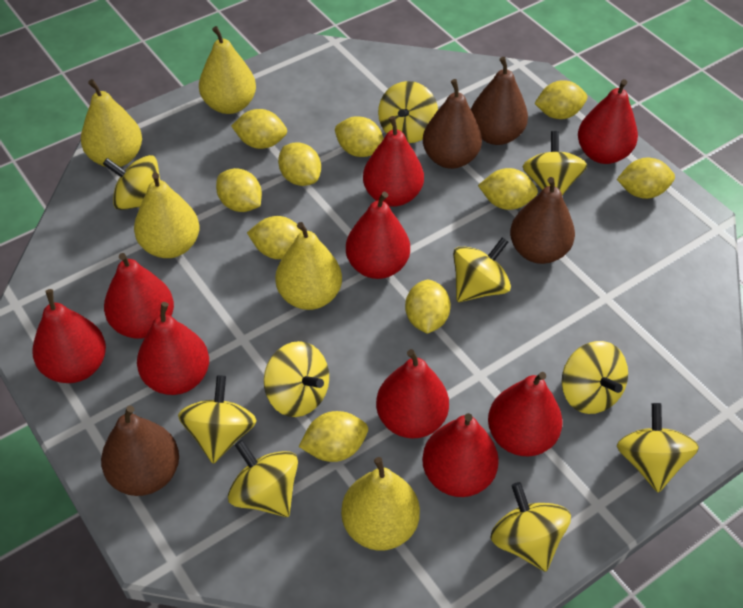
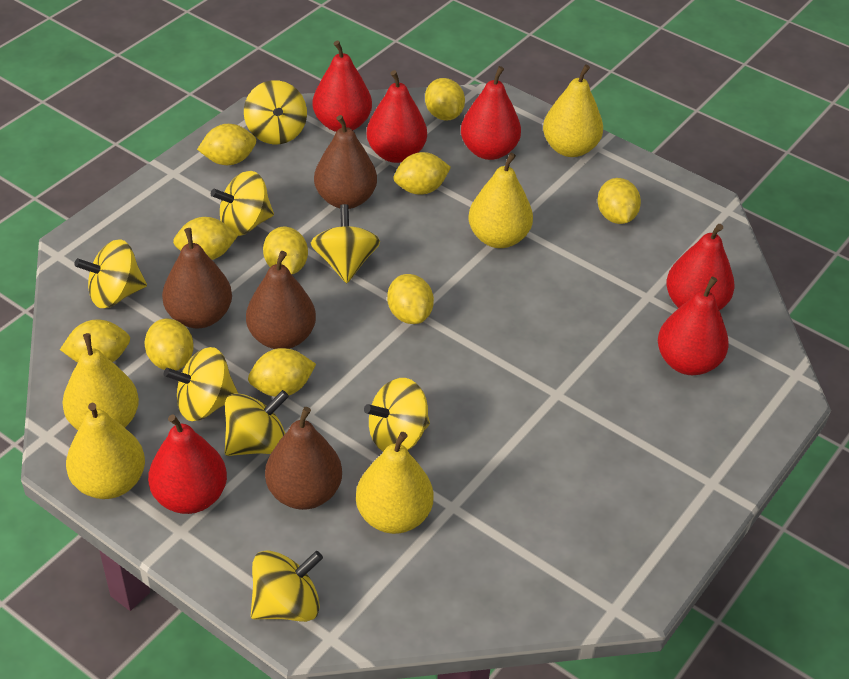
red pear: [32,289,106,383] [104,253,174,339] [137,302,209,395] [346,192,410,279] [363,116,424,207] [376,349,449,438] [422,413,499,497] [488,372,563,456] [578,79,638,164] = 9 -> [148,414,227,514] [313,41,372,132] [367,70,427,163] [461,66,521,160] [658,277,729,375] [666,224,735,310] = 6
yellow spinning top: [103,155,160,210] [178,375,257,464] [228,440,298,517] [264,341,329,417] [378,81,438,143] [453,237,511,302] [490,482,571,572] [523,131,587,195] [562,341,628,414] [617,403,699,493] = 10 -> [74,239,147,308] [164,347,238,421] [211,171,274,236] [225,390,289,456] [244,80,307,144] [251,550,323,622] [311,204,380,283] [364,378,430,452] = 8

